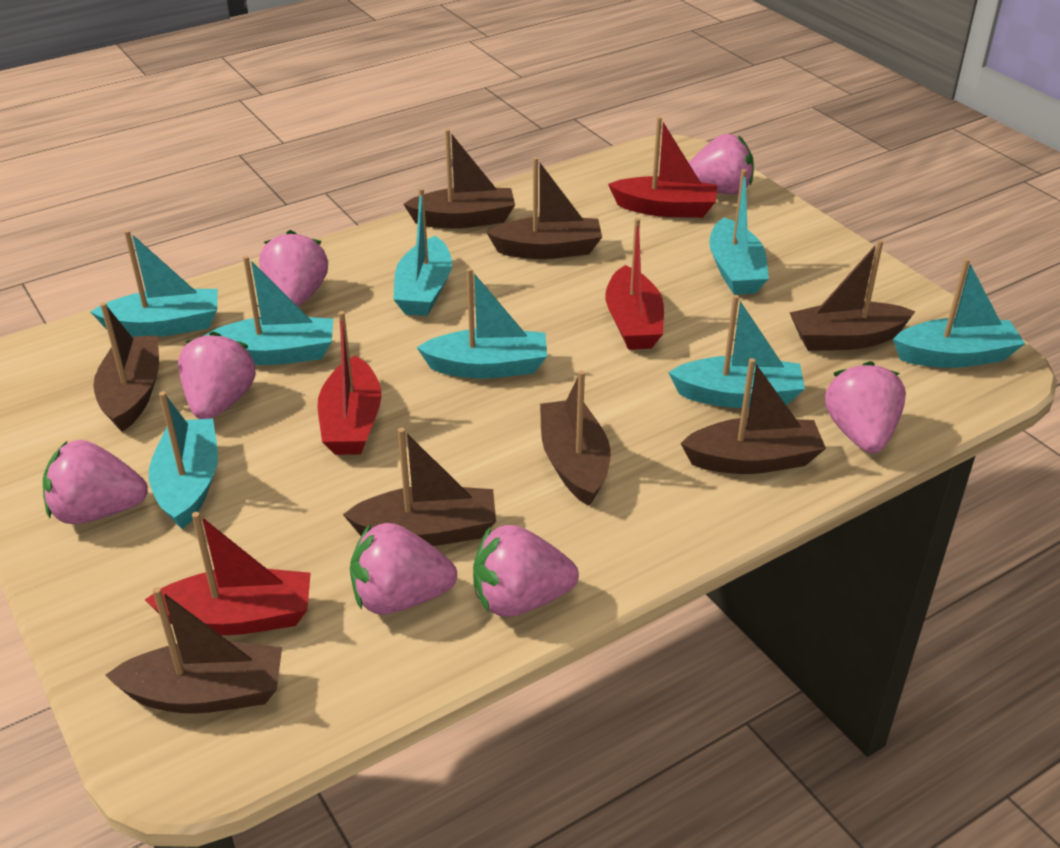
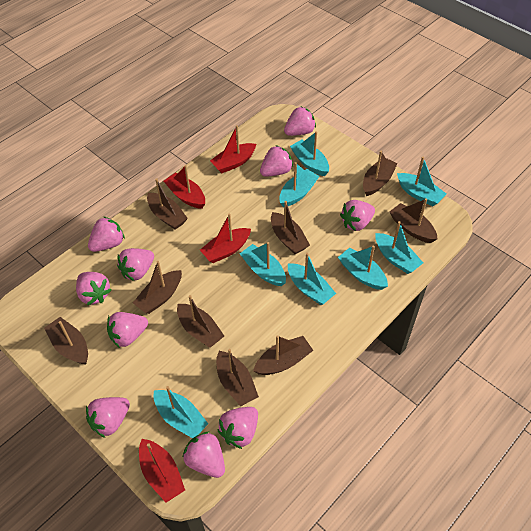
brown boat: [93,302,159,432] [105,587,282,714] [343,428,496,546] [403,129,515,229] [486,157,602,259] [540,370,611,506] [680,358,826,474] [790,240,916,351] = 8 -> [44,317,88,365] [133,261,182,314] [147,178,188,230] [177,295,224,348] [216,349,259,406] [253,335,313,375] [271,201,310,254] [363,151,398,196] [389,198,437,243] = 9
pink strawberry: [43,440,148,524] [178,332,256,419] [259,230,328,307] [350,523,457,615] [473,525,579,617] [689,134,754,195] [825,361,906,453] = 7 -> [76,272,111,305] [86,397,130,438] [88,217,125,252] [107,312,148,348] [117,248,154,281] [183,432,225,478] [217,407,258,449] [260,145,293,177] [284,106,316,136] [340,200,375,231] = 10

